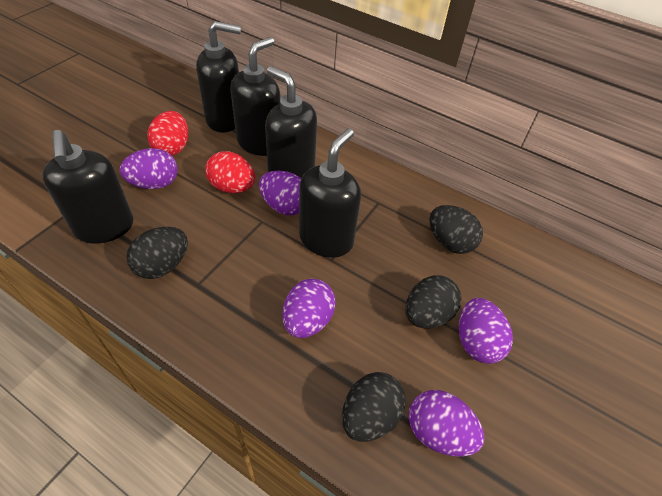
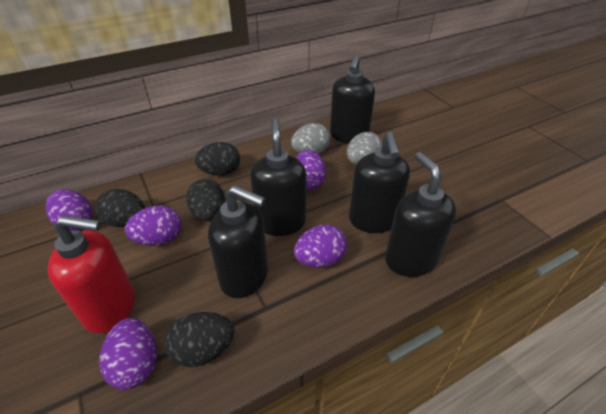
grey egg: none = 0 -> [291,123,330,154] [347,132,383,165] = 2
red egg: [147,111,188,156] [205,151,255,193] = 2 -> none = 0
red soap dispenser: none = 0 -> [48,215,135,333] = 1

